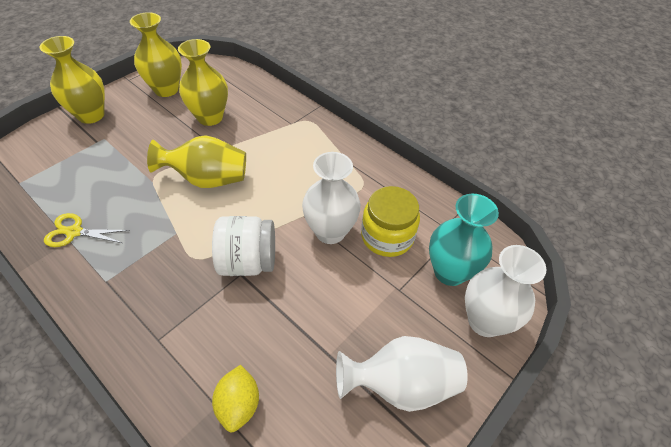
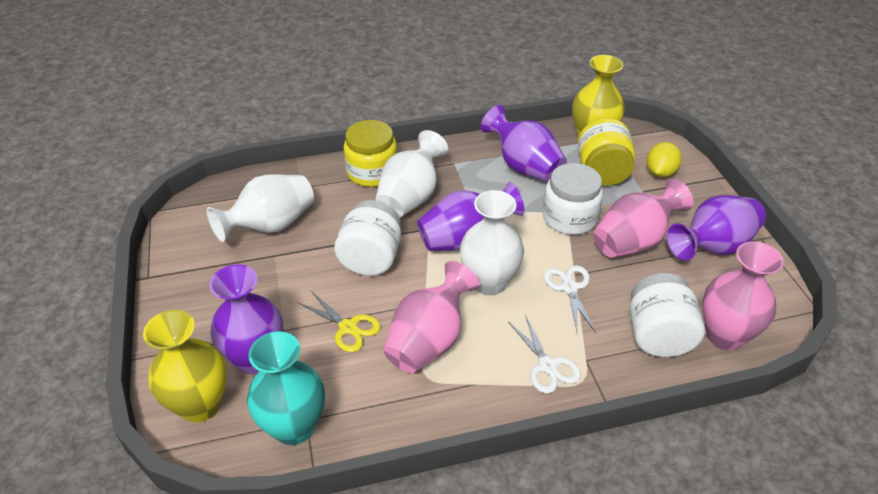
pink vase: none = 0 -> [384,261,479,373] [593,179,693,258] [703,241,784,350] = 3
purple vase: none = 0 -> [209,264,283,375] [417,182,525,251] [481,105,567,182] [667,195,766,260] = 4
white jar: [212,216,275,276] = 1 -> [334,200,401,276] [542,163,603,235] [630,273,705,357] = 3
white scissors: none = 0 -> [508,315,581,393] [544,265,596,332] = 2
yellow jar: [361,186,420,257] = 1 -> [344,120,398,187] [578,118,635,186] = 2
yellow vase: [39,36,105,124] [130,12,182,97] [147,135,246,188] [178,39,228,126] = 4 -> [143,310,227,423] [572,55,625,138] = 2

